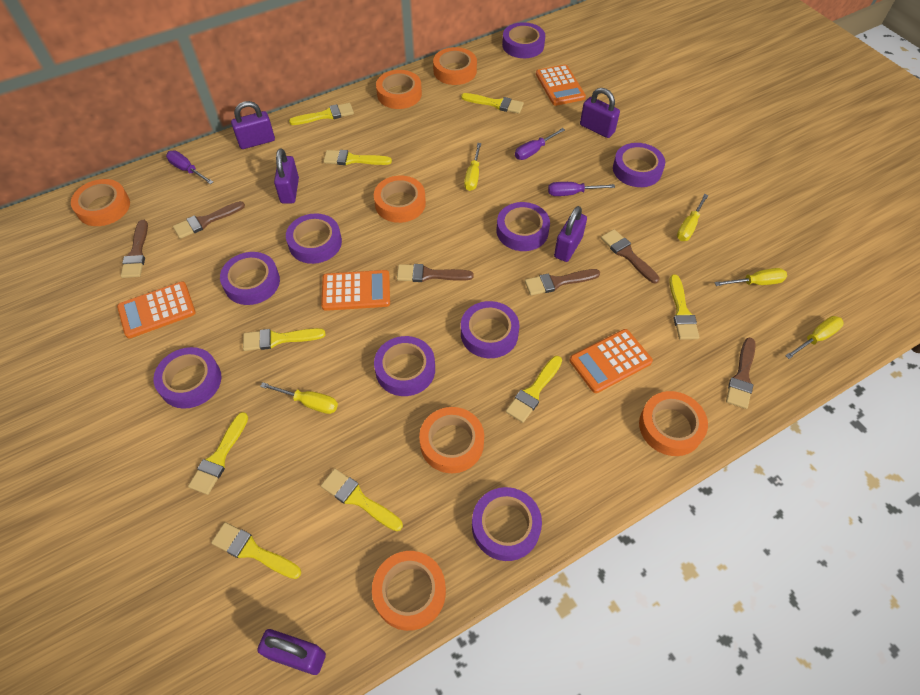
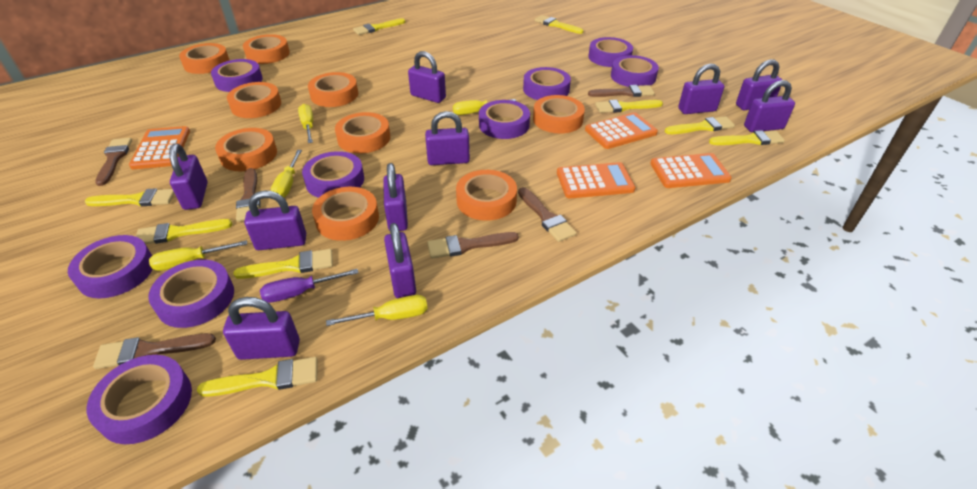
orange tape: [71,179,130,226] [372,551,446,631] [374,176,426,223] [376,70,422,109] [419,407,484,473] [433,47,477,85] [639,391,708,456] = 7 -> [179,43,230,74] [215,128,277,171] [227,82,281,118] [243,34,290,64] [308,72,358,107] [312,187,379,241] [335,112,390,153] [456,170,517,221] [533,95,585,134] = 9
purple padlock: [231,101,275,149] [257,629,326,675] [274,148,299,204] [554,206,587,262] [580,88,620,138] = 5 -> [169,143,208,210] [223,297,300,360] [244,191,306,250] [383,163,408,231] [384,223,416,298] [408,51,446,103] [425,111,470,165] [678,63,724,114] [736,59,782,110] [744,80,795,132] = 10
purple screwdriver: [166,151,213,184] [515,128,565,160] [548,182,615,196] = 3 -> [260,269,358,303] = 1

